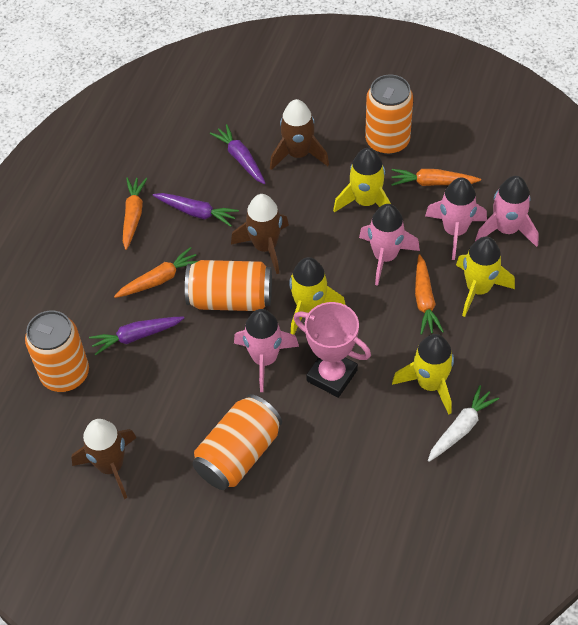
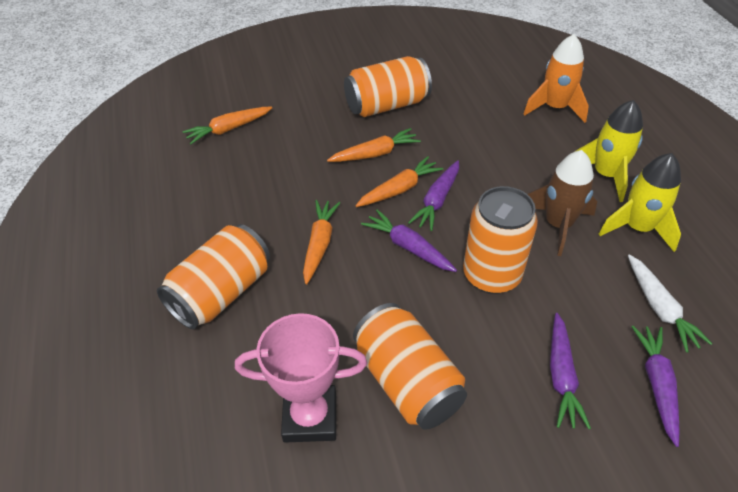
brown rocket: [71,419,137,499] [231,194,289,274] [270,99,329,170] = 3 -> [528,150,597,256] = 1
orange rocket: none = 0 -> [523,34,589,123] = 1
pink rocket: [234,309,299,392] [359,204,420,286] [425,177,487,260] [475,176,539,247] = 4 -> none = 0
purple carrot: [89,317,184,356] [153,193,239,227] [210,124,266,184] = 3 -> [361,209,457,272] [408,160,459,231] [550,313,591,429] [632,326,679,447] = 4
yellow rocket: [289,257,346,335] [333,148,391,212] [392,334,454,415] [456,237,515,317] = 4 -> [576,100,643,202] [599,153,681,252] = 2

